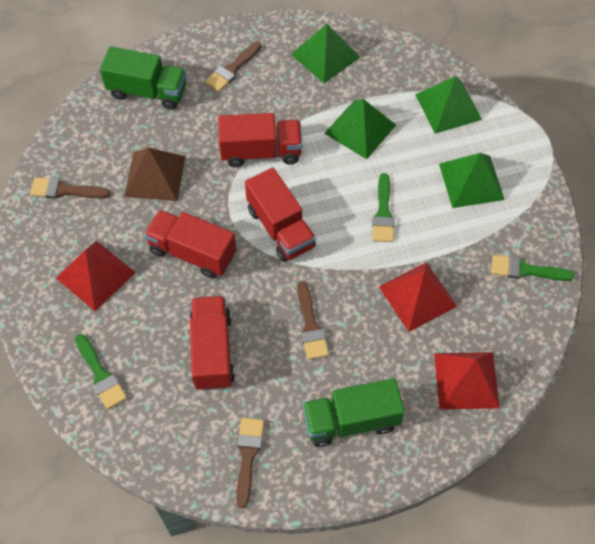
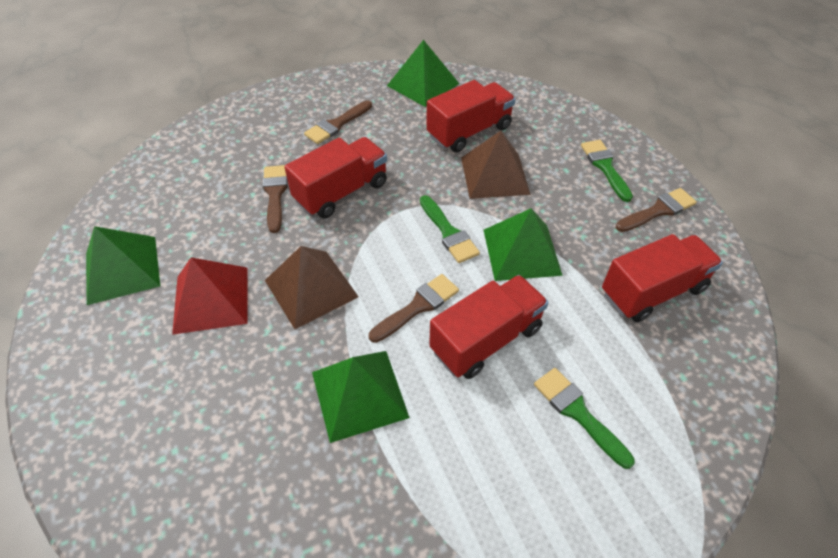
brown pyramid: [124,147,186,201] = 1 -> [265,246,359,329] [461,131,531,199] = 2
green truck: [100,46,187,110] [302,378,405,447] = 2 -> none = 0
red pyramid: [56,241,136,311] [379,262,457,332] [434,352,500,410] = 3 -> [172,257,247,335] = 1

